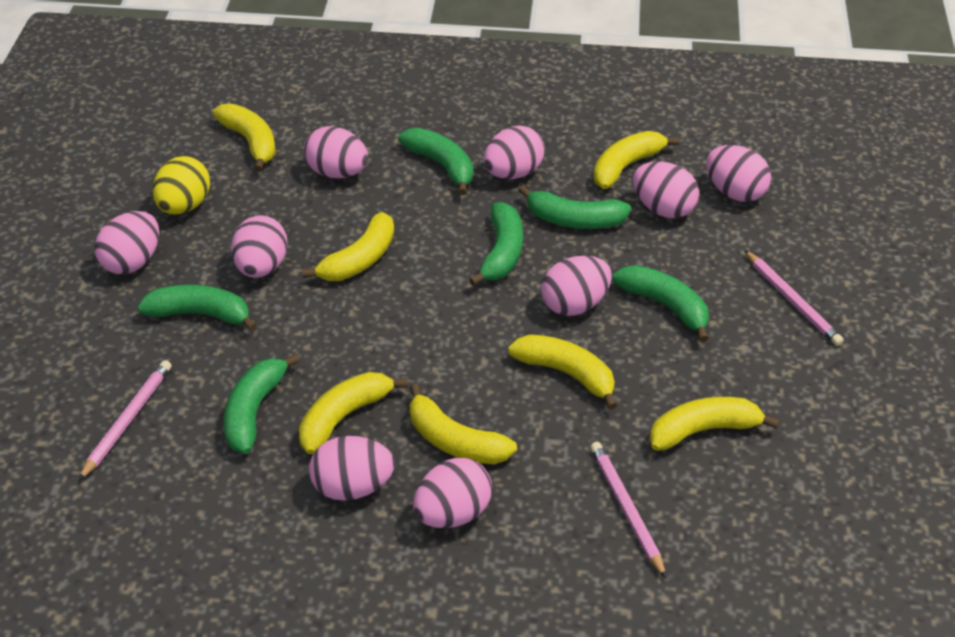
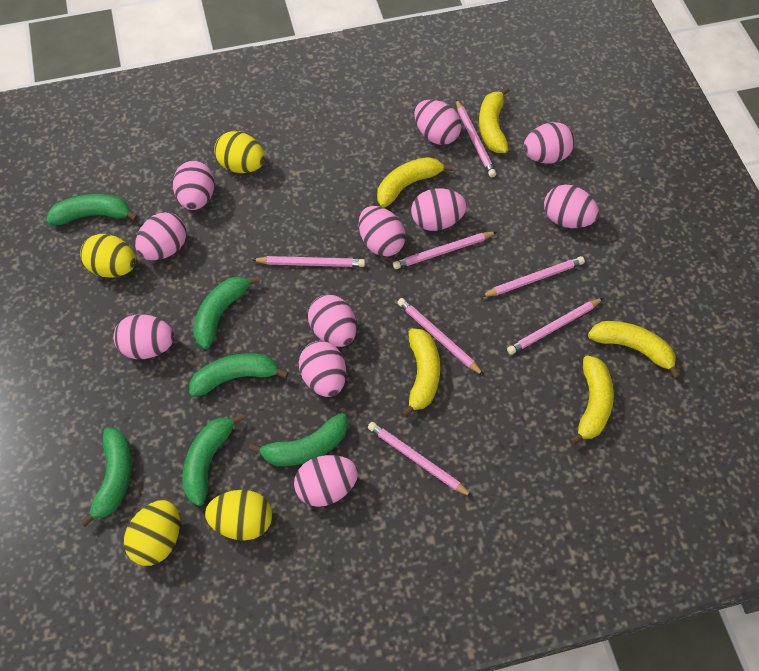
pink egg: [95,211,159,274] [231,215,288,278] [304,126,368,178] [309,436,395,501] [413,458,492,528] [484,126,545,179] [541,256,612,316] [633,161,699,218] [706,145,771,202] = 9 -> [113,314,174,359] [135,212,187,260] [173,161,215,210] [294,455,358,507] [299,341,346,397] [308,295,357,347] [359,206,406,257] [411,188,467,231] [414,100,462,145] [523,122,575,163] [544,185,599,228] = 11
pink pencil: [78,360,172,481] [590,442,666,578] [744,250,844,346] = 3 -> [252,256,365,267] [368,422,473,497] [393,232,497,269] [397,298,484,376] [456,99,496,177] [481,256,585,297] [507,298,603,355] = 7
yellow banana: [212,104,276,172] [299,372,408,454] [302,212,394,281] [410,384,517,464] [508,334,617,410] [593,131,679,189] [650,397,779,451] = 7 -> [377,157,453,207] [401,328,440,418] [479,87,510,153] [570,355,614,445] [588,321,681,379] = 5
yellow egg: [153,156,210,215] = 1 -> [80,234,136,278] [124,500,180,566] [205,490,272,540] [214,131,265,173] = 4

